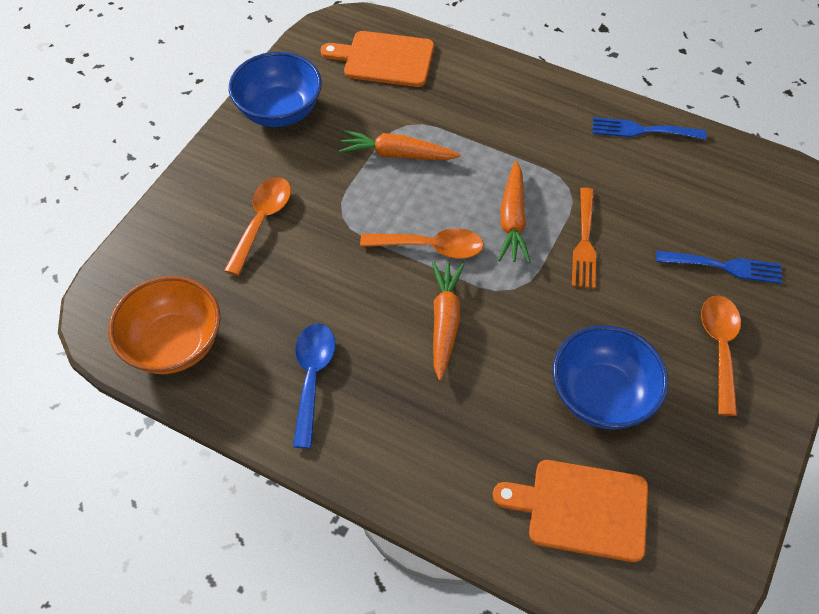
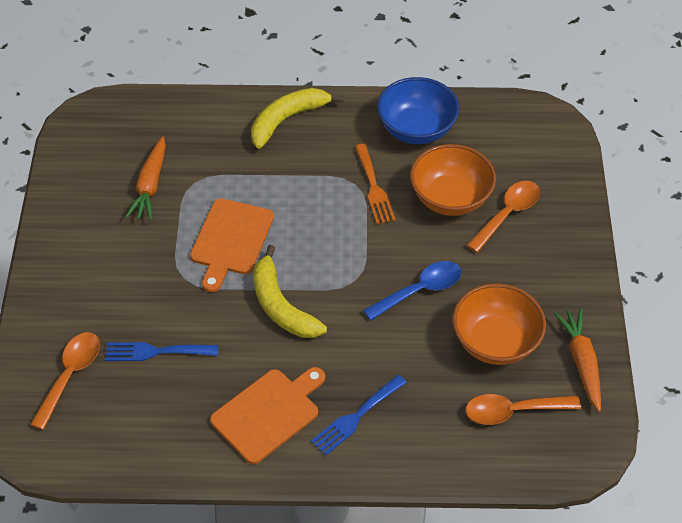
blue bowl: [229,52,322,127] [553,325,668,429] = 2 -> [377,77,460,144] = 1
orange bowl: [108,276,221,374] = 1 -> [410,144,496,216] [452,283,546,365] = 2
orange carrot: [339,130,461,160] [432,261,465,381] [498,161,531,263] = 3 -> [125,136,166,221] [554,308,601,412] = 2
yellow banana: none = 0 -> [251,88,344,149] [253,245,327,338] = 2

